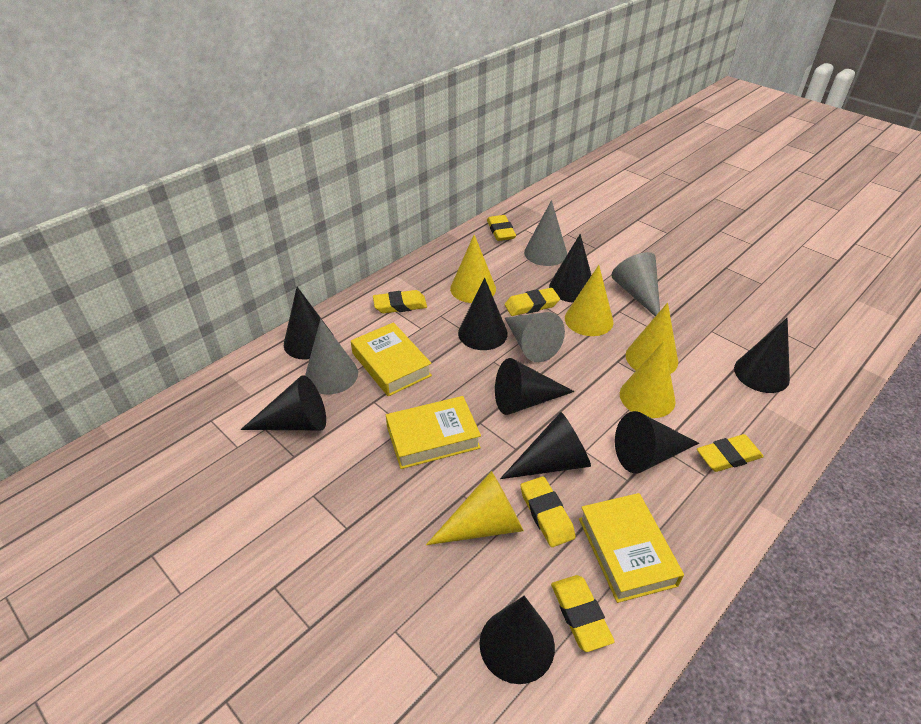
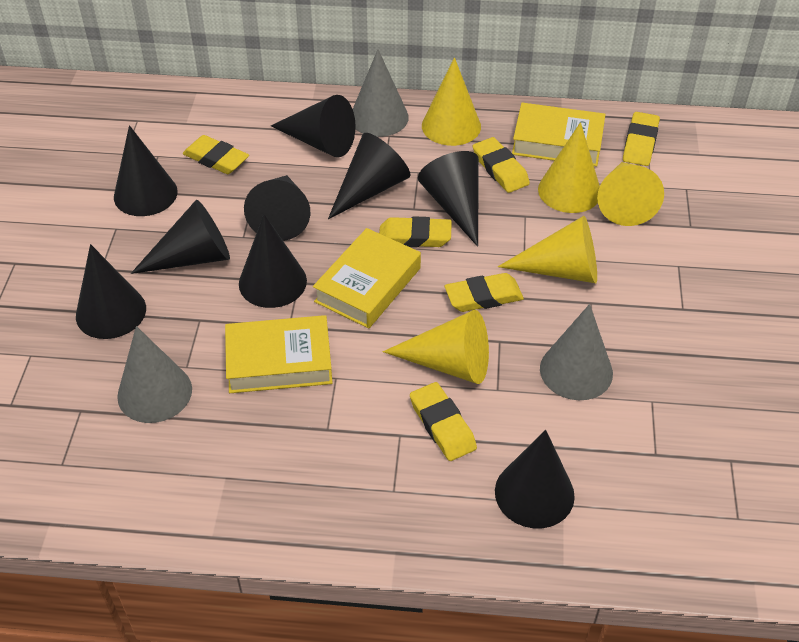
grey cone: [305,319,358,394] [505,312,565,362] [524,200,567,266] [611,252,660,316] = 4 -> [117,326,192,423] [353,49,409,137] [540,304,613,400] = 3

